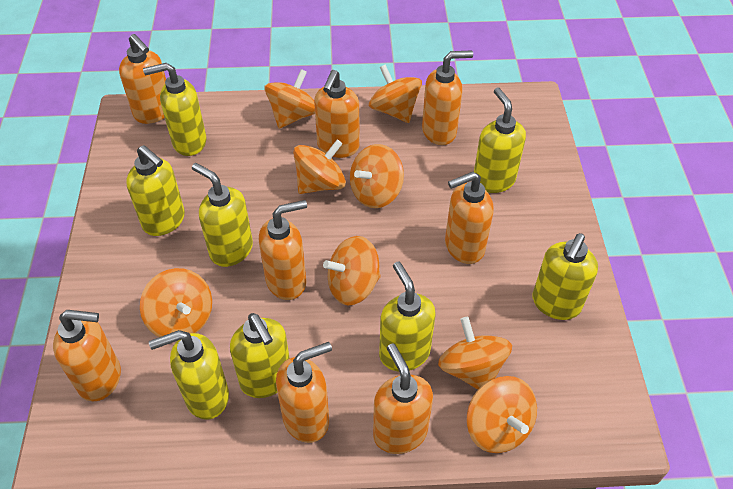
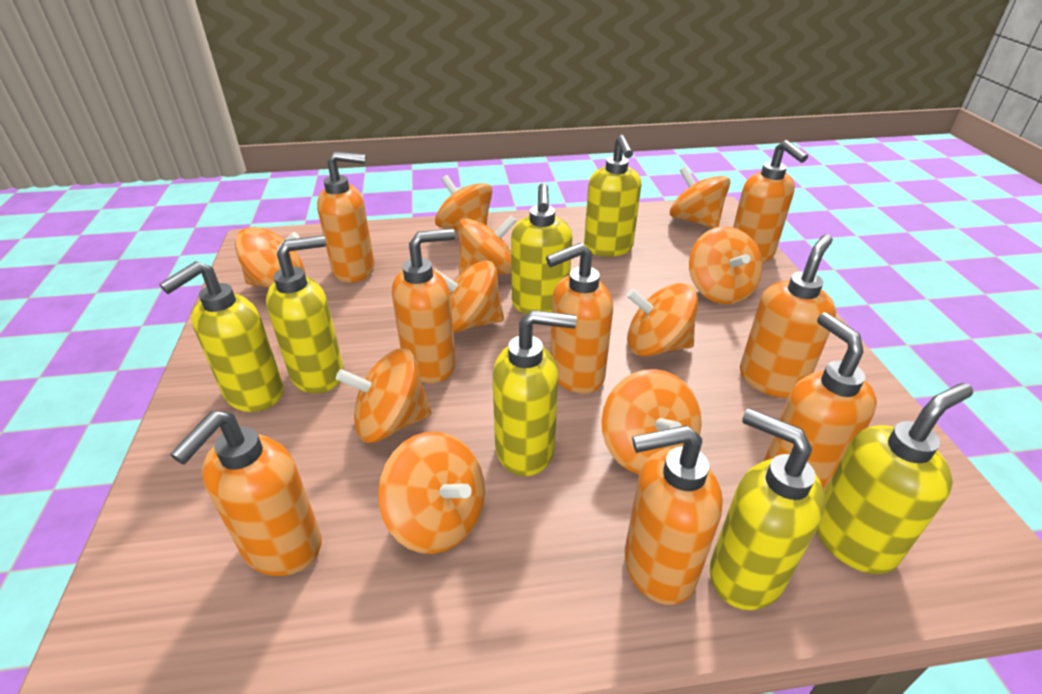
orange spinning top: [140,268,212,337] [264,69,315,129] [293,140,346,194] [323,236,381,305] [350,144,404,208] [369,64,422,123] [438,317,512,390] [467,376,537,453] = 8 -> [235,227,305,288] [336,348,432,443] [378,432,485,554] [435,175,492,231] [435,261,504,333] [458,215,516,275] [601,369,702,474] [626,283,698,357] [670,166,730,228] [689,226,763,304] = 10
yellow soap dispenser: [126,145,185,236] [143,63,206,156] [149,330,229,420] [192,163,253,267] [230,313,290,398] [379,262,436,371] [474,87,526,193] [532,233,598,320] = 8 -> [159,261,283,412] [266,235,344,394] [492,310,577,476] [511,183,573,314] [584,135,641,257] [710,408,826,610] [816,383,973,574] = 7

